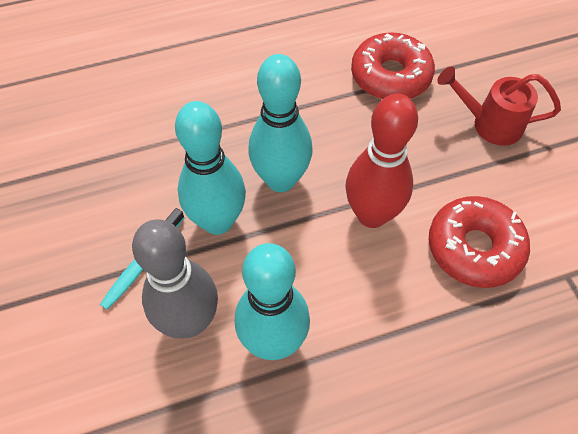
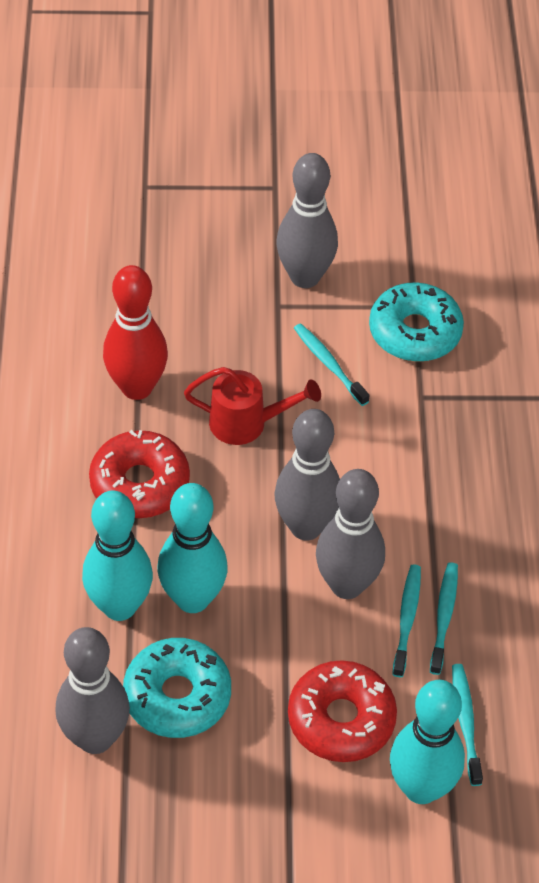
grey bowling pin: [132,219,218,339] = 1 -> [55,627,130,754] [274,409,340,541] [276,153,338,288] [316,469,385,599] = 4
turquoise donut: none = 0 -> [123,638,231,738] [369,282,464,362] = 2
turquoise toothbrush: [100,208,184,310] = 1 -> [294,323,369,406] [392,565,421,677] [430,562,458,675] [452,664,483,786] = 4

